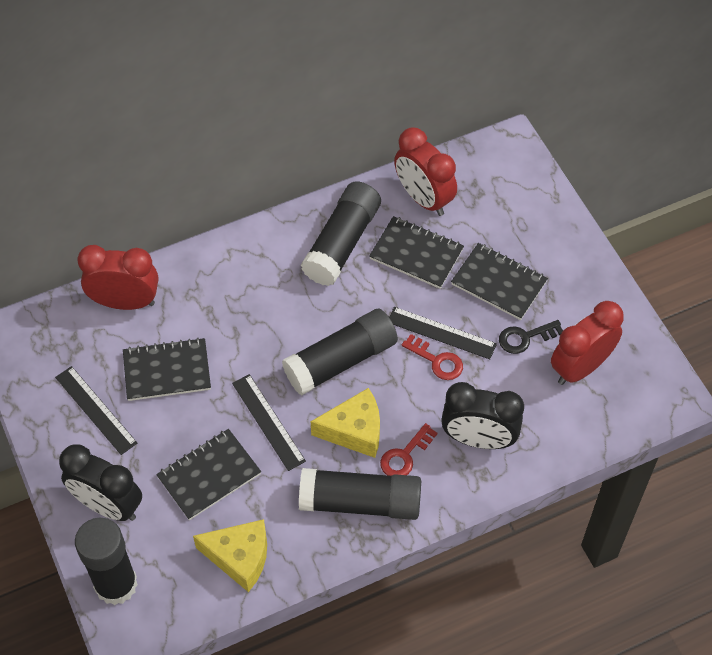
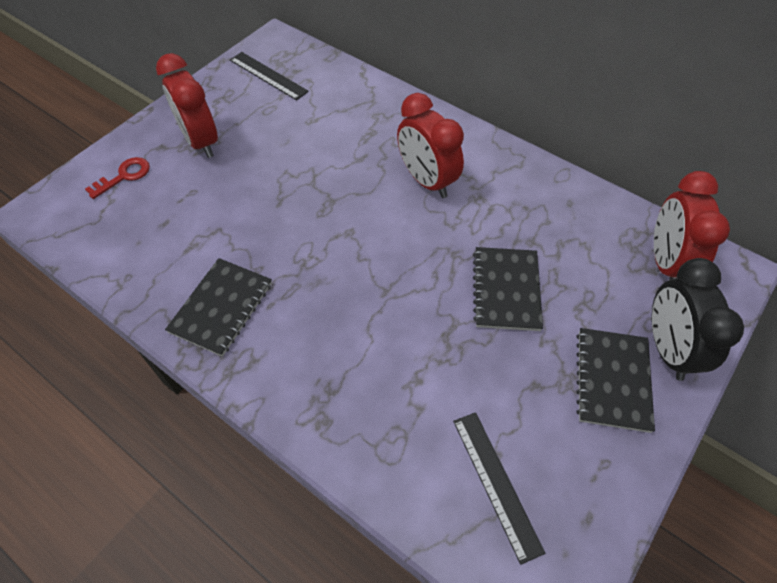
black clock: [59,444,142,521] [441,382,524,449] = 2 -> [652,258,744,381] = 1
black glue stick: [75,518,138,605] [282,309,398,395] [299,468,421,520] [301,181,381,286] = 4 -> none = 0
black key: [499,320,563,354] = 1 -> none = 0
black notebook: [123,338,211,401] [156,429,261,520] [369,216,464,289] [451,243,548,320] = 4 -> [165,258,272,357] [473,247,543,331] [577,328,655,433] = 3
black ruler: [55,366,137,455] [232,374,306,471] [389,307,497,359] = 3 -> [230,52,309,100] [453,412,545,565] = 2
red key: [380,423,438,476] [402,334,463,380] = 2 -> [85,157,150,199] = 1
yellow cheese: [193,519,267,592] [311,388,380,458] = 2 -> none = 0

